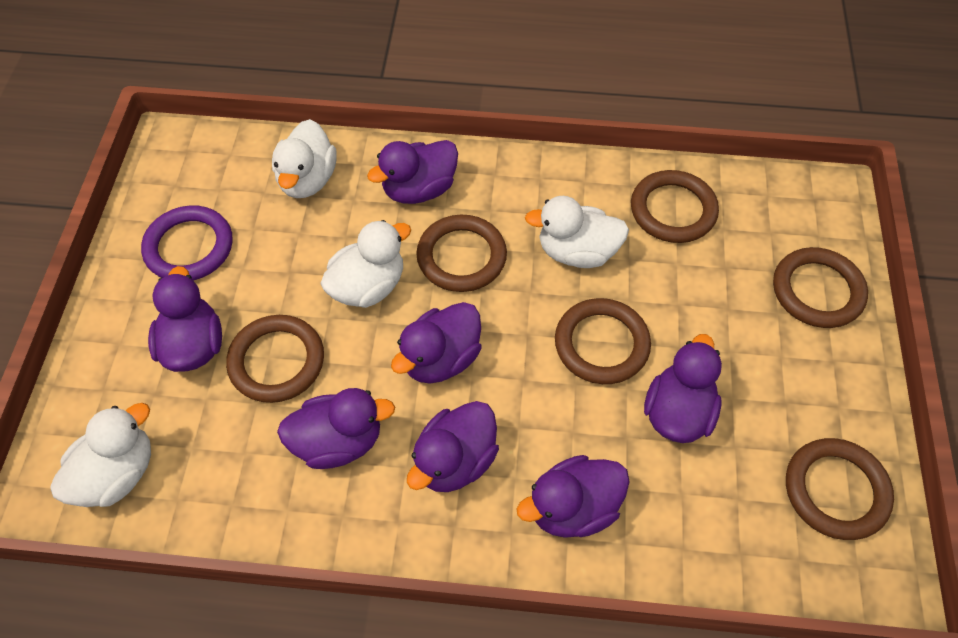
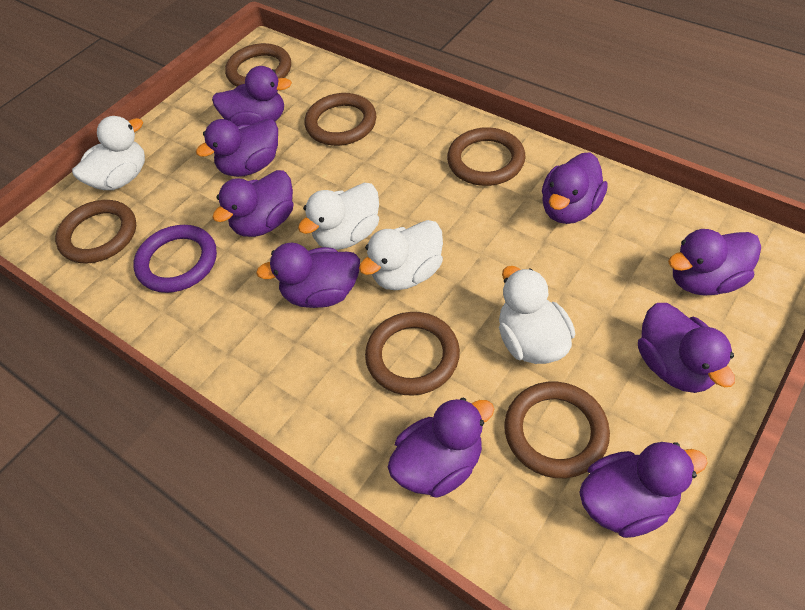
purple duck: [148,266,222,372] [277,388,395,469] [367,140,458,204] [391,302,482,383] [407,401,499,492] [517,455,630,538] [644,334,722,443] = 7 -> [196,119,278,177] [212,66,292,126] [212,170,293,237] [256,243,360,308] [388,398,494,498] [542,152,608,224] [579,442,708,538] [638,303,735,393] [668,229,761,296] = 9

